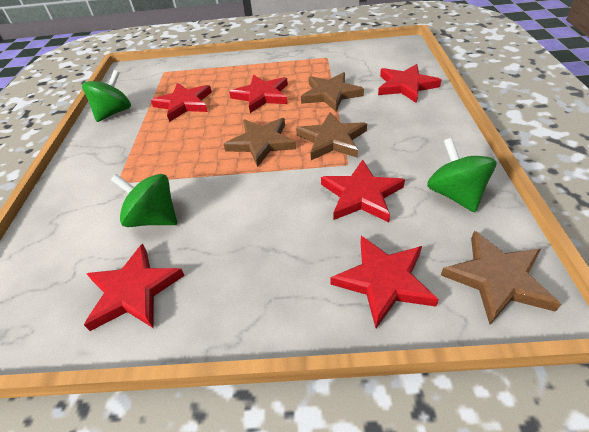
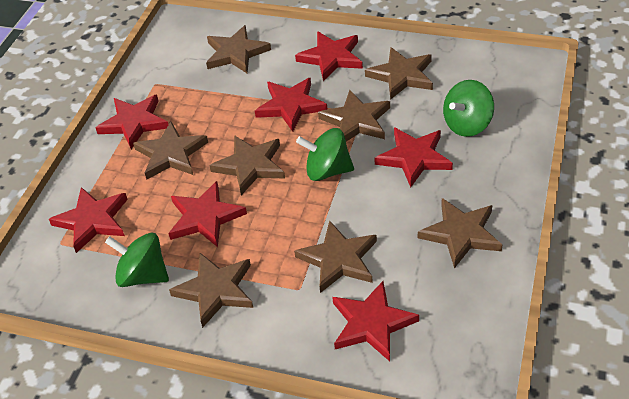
brown star: [224,118,296,167] [296,112,367,160] [301,72,364,112] [441,231,561,324] = 4 -> [133,122,208,180] [169,253,253,328] [206,25,271,73] [209,135,285,195] [294,220,377,293] [318,90,390,142] [365,47,433,100] [418,198,502,268] = 8
red star: [84,244,185,331] [151,83,212,122] [229,75,288,113] [321,160,405,222] [330,236,439,328] [378,64,441,103] = 6 -> [49,187,128,253] [96,95,168,149] [168,181,247,247] [255,78,327,132] [295,31,363,81] [332,281,419,361] [375,127,453,187] = 7

